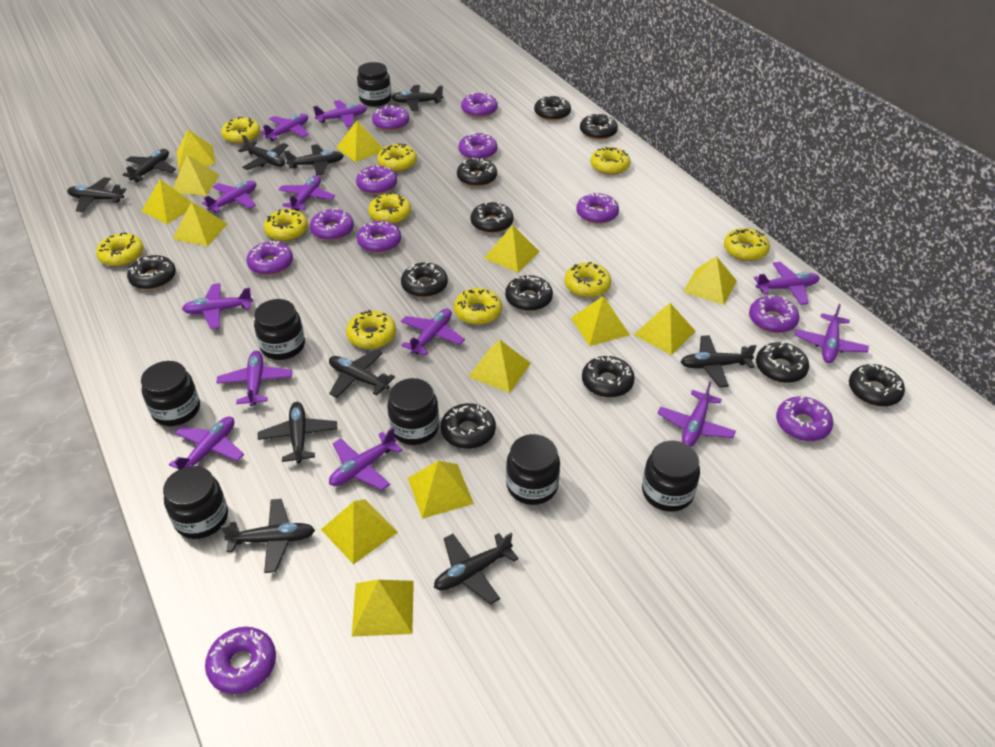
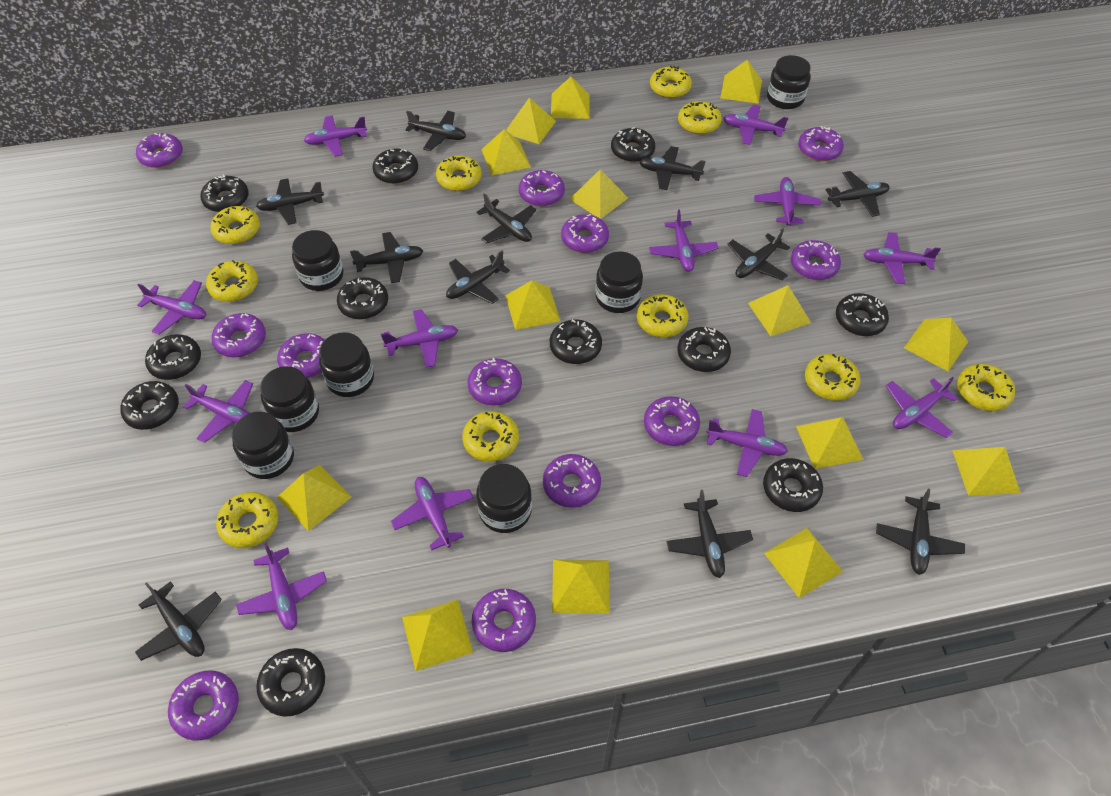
black plane: [67,177,126,212] [122,149,176,182] [221,499,315,573] [238,135,289,170] [258,402,338,464] [284,144,344,175] [329,349,395,398] [391,85,444,111] [434,533,519,605] [681,335,757,387] = 10 -> [135,581,222,661] [256,178,324,225] [350,232,423,283] [405,111,466,151] [446,251,510,304] [477,193,536,243] [640,146,706,190] [666,490,753,578] [727,228,790,281] [825,171,890,217] [876,489,965,575] = 11
purple donut: [205,627,276,694] [246,241,293,275] [310,208,354,241] [356,165,397,194] [357,221,401,253] [372,105,409,131] [459,133,498,159] [461,92,498,118] [576,193,619,224] [749,295,800,333] [776,396,833,441] = 11 -> [136,133,183,168] [168,670,239,741] [212,313,266,357] [277,333,325,378] [468,358,522,406] [472,589,536,652] [519,170,565,206] [543,454,601,508] [561,214,609,253] [644,396,700,446] [791,240,841,280] [798,126,844,161] = 12
yellow pyramid: [142,179,191,224] [173,155,219,196] [173,202,228,246] [177,130,215,170] [321,499,398,564] [336,121,383,162] [352,580,414,637] [408,461,474,519] [468,340,531,393] [484,225,540,272] [571,296,630,346] [634,303,696,355] [683,256,737,305] = 13 -> [277,465,351,531] [402,600,473,671] [481,129,531,175] [505,280,560,330] [506,98,556,144] [551,77,590,119] [552,559,610,614] [570,169,628,219] [720,60,762,104] [748,285,811,336] [764,528,843,598] [796,417,863,469] [904,318,968,371] [952,447,1020,496] = 14

